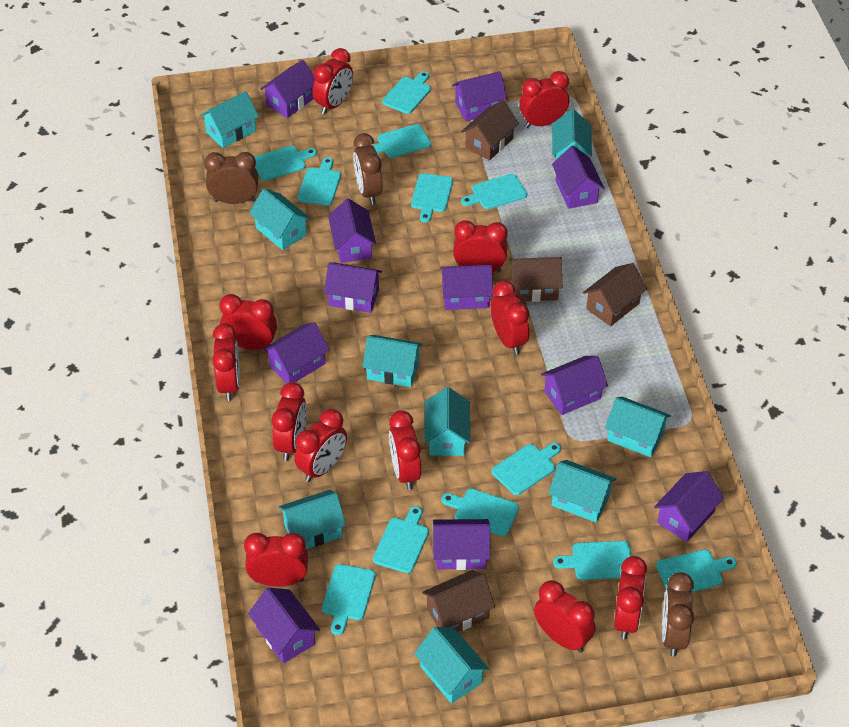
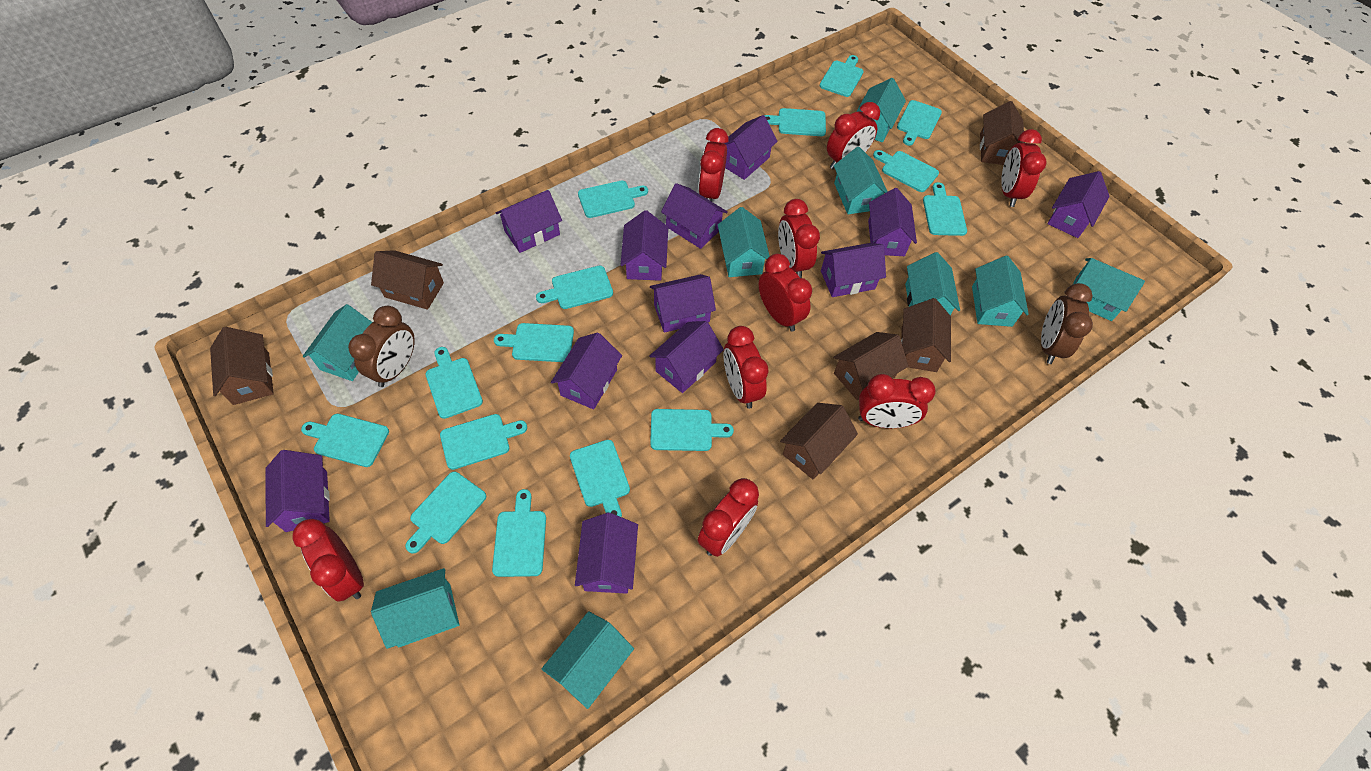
brown clock: [204,152,258,204] [353,133,383,205] [662,572,694,657] = 3 -> [348,306,415,387] [1041,283,1093,364] = 2
brown house: [422,570,495,632] [461,100,519,161] [509,257,562,302] [583,263,647,326] = 4 -> [210,327,274,405] [371,250,444,310] [780,403,858,479] [833,332,908,400] [901,298,951,372] [980,101,1025,165] = 6
purple house: [248,588,320,663] [260,60,315,118] [263,322,330,383] [324,262,382,313] [328,198,376,263] [433,519,490,570] [440,265,493,310] [452,71,507,121] [541,356,608,415] [552,146,604,209] [654,471,724,542] = 11 -> [265,450,330,532] [496,190,562,253] [551,332,622,409] [575,513,638,594] [621,210,668,281] [649,321,724,393] [650,274,716,333] [661,183,728,249] [724,115,778,180] [821,243,886,297] [868,188,917,256] [1047,171,1110,238] = 12
red clock: [212,323,240,401] [220,294,277,350] [244,533,308,587] [272,382,307,461] [294,409,347,482] [312,48,353,115] [389,410,421,490] [453,220,508,272] [491,280,529,355] [519,71,569,128] [534,580,595,653] [614,556,647,639] = 12 -> [292,519,364,602] [698,128,729,201] [698,478,759,557] [723,326,769,409] [759,254,812,332] [778,199,820,278] [827,102,880,169] [858,374,936,428] [1001,129,1047,207] = 9
turquoise cutting board: [255,146,317,181] [297,157,341,206] [322,564,376,635] [372,124,431,158] [373,506,429,573] [382,71,431,114] [411,173,453,222] [441,489,519,536] [461,174,527,209] [492,443,561,495] [553,541,631,580] [656,550,737,592] = 12 -> [301,414,389,467] [405,472,486,554] [425,347,483,419] [440,414,527,470] [492,489,546,577] [494,323,574,362] [536,266,613,309] [570,440,630,517] [578,181,648,218] [650,409,734,451] [764,108,826,136] [820,55,864,97] [873,150,939,192] [897,100,942,146] [923,182,967,236] = 15

